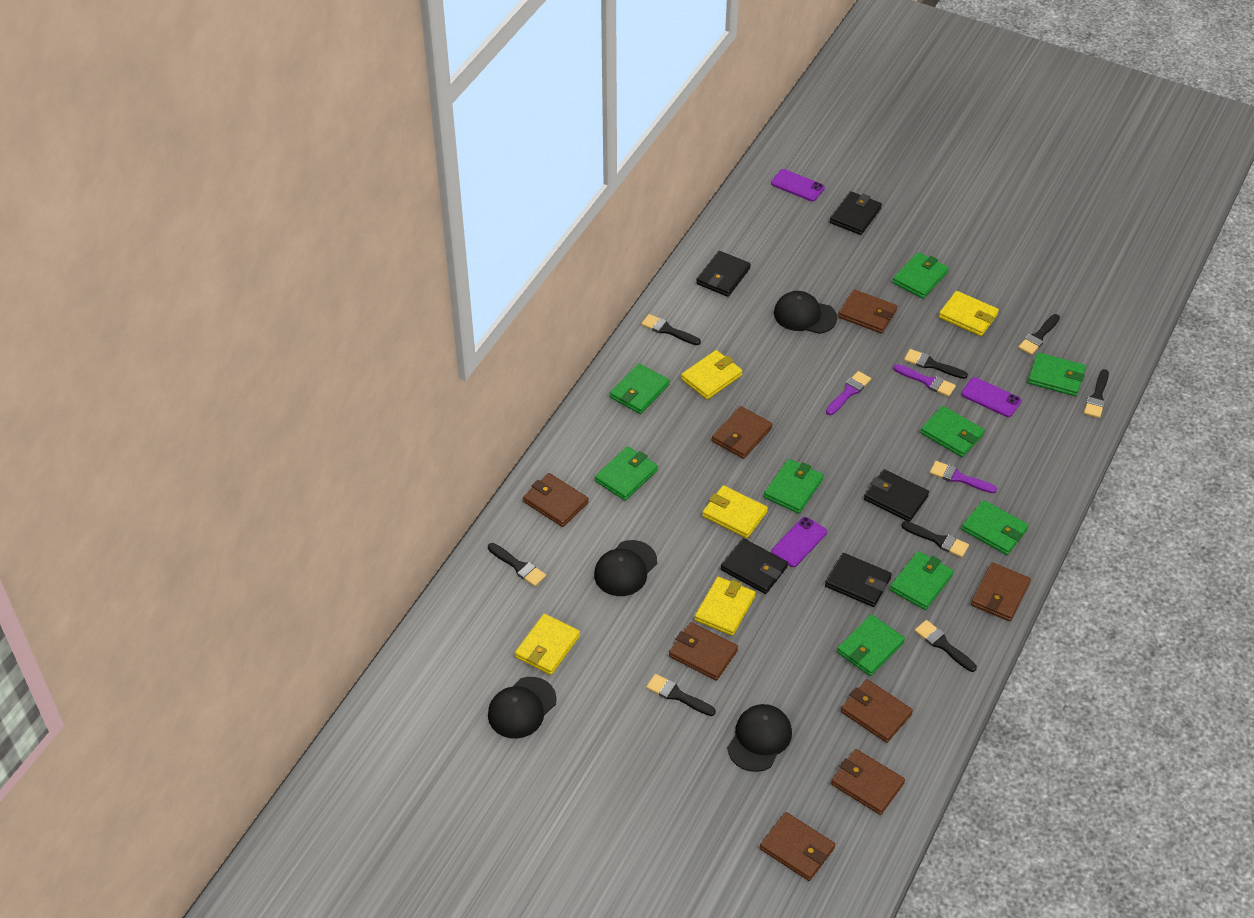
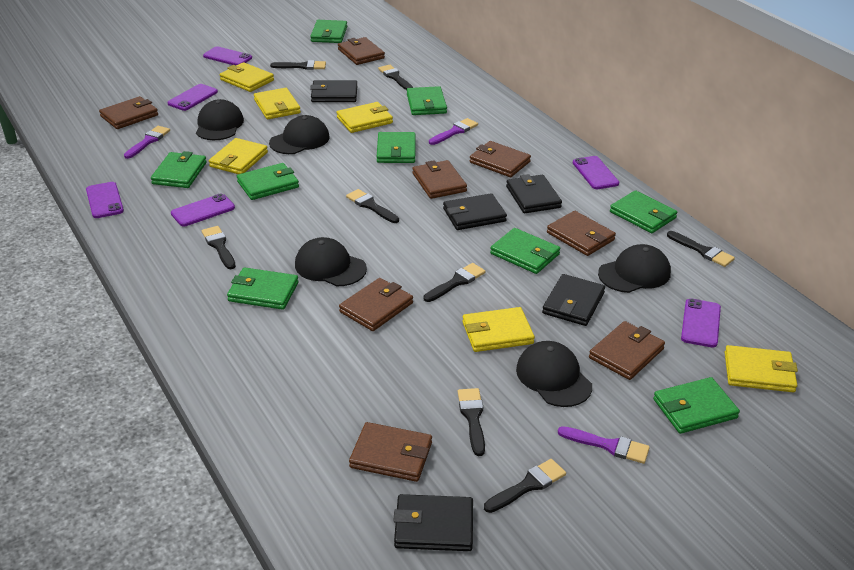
black cap: [488,677,557,739] [594,540,657,596] [727,704,792,772] [774,291,837,334] = 4 -> [196,99,244,140] [269,115,329,154] [295,237,367,286] [516,341,592,407] [598,244,671,293] = 5
purple phone: [771,169,825,201] [771,517,827,567] [961,377,1022,417] = 3 -> [86,182,124,218] [167,84,218,111] [171,194,235,226] [203,46,252,65] [573,156,619,189] [681,298,721,347] = 6
yellow wallet: [515,614,580,675] [681,350,743,400] [694,577,756,636] [702,485,768,538] [939,291,999,336] = 5 -> [209,138,268,174] [220,62,274,92] [254,88,301,119] [337,102,393,133] [462,307,535,352] [725,345,798,392] = 6

